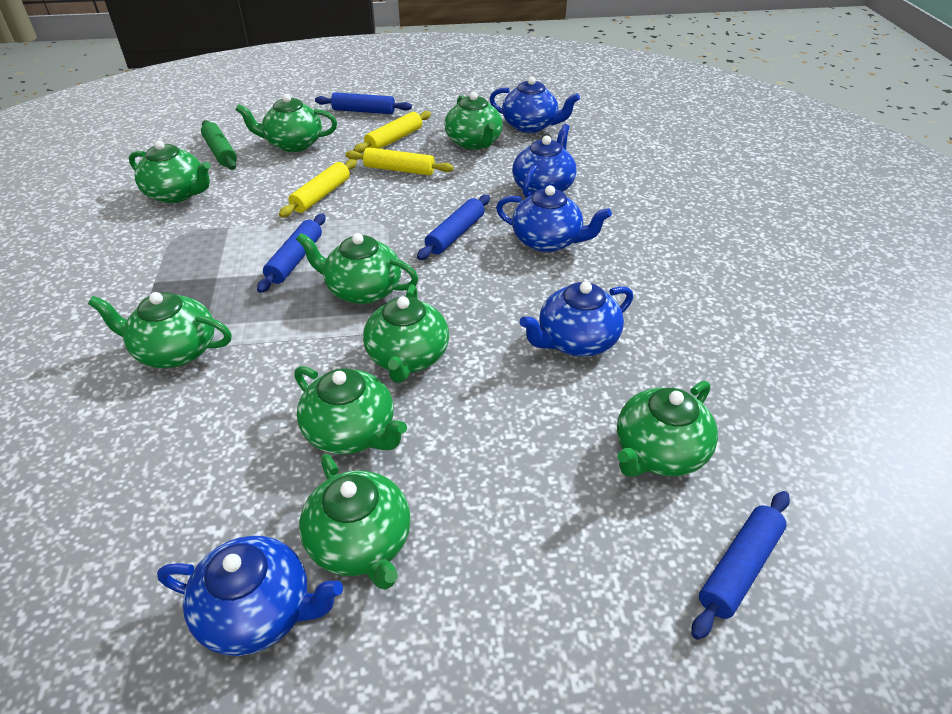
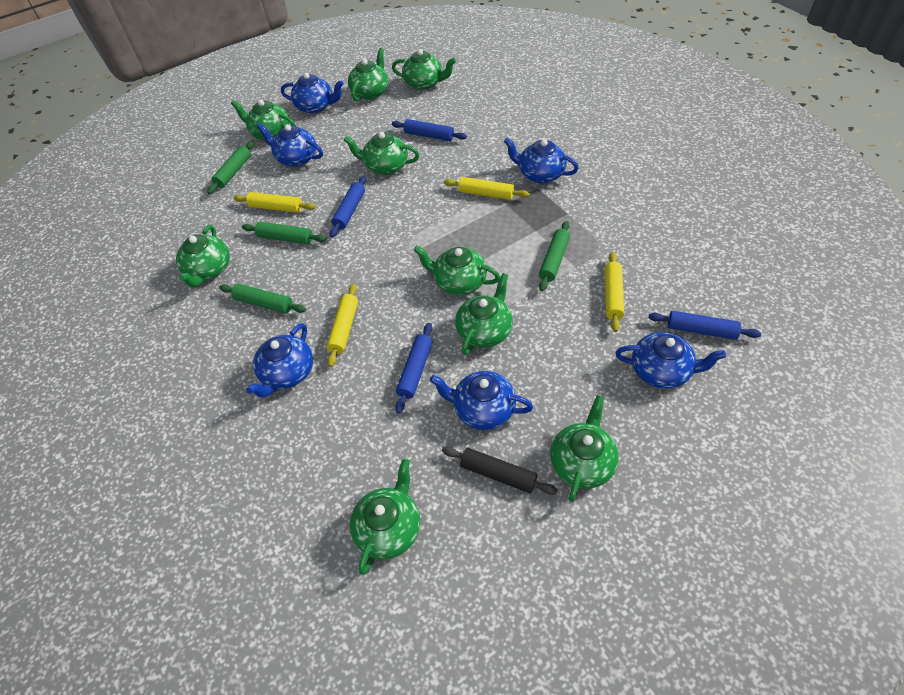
black rolling pin: none = 0 -> [442,447,558,495] = 1
blue teapot: [157,536,343,656] [490,76,580,133] [496,185,612,252] [512,124,577,198] [519,281,633,357] = 5 -> [246,323,313,398] [256,123,323,167] [281,73,344,114] [430,371,533,430] [504,138,579,184] [616,332,726,389] = 6
green rolling pin: [201,120,237,170] = 1 -> [207,141,254,194] [219,284,306,313] [242,222,326,244] [539,221,570,291] = 4
yellow rolling pin: [279,159,357,217] [345,147,454,175] [353,111,431,153] = 3 -> [234,192,316,213] [327,283,358,367] [444,177,530,200] [605,252,624,332] = 4

